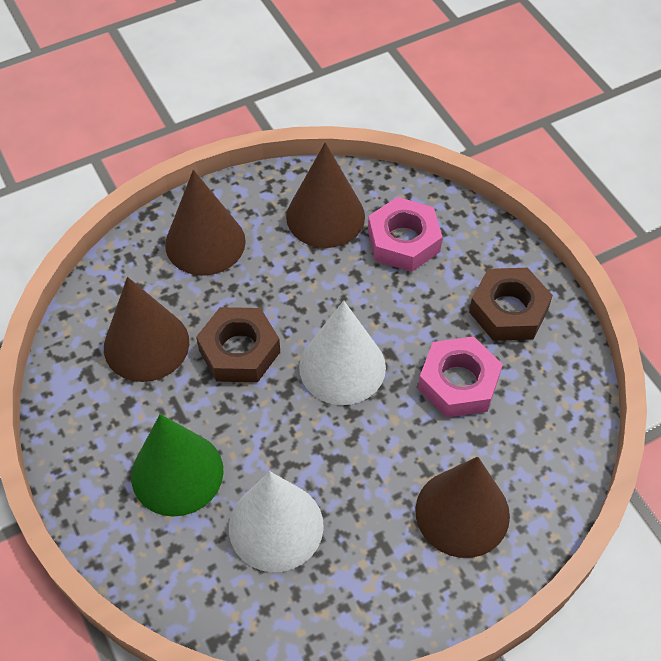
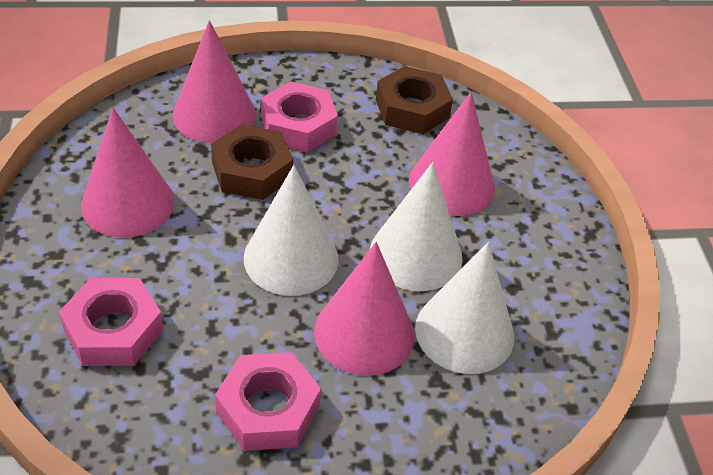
brown cone: [104,277,189,382] [165,170,246,276] [286,142,365,248] [415,457,510,558] = 4 -> none = 0
green cone: [131,414,224,517] = 1 -> none = 0
pink cone: none = 0 -> [81,108,174,238] [172,20,256,143] [314,242,415,376] [409,92,495,216] = 4
pink nut: [368,197,442,272] [418,336,503,418] = 2 -> [59,278,163,366] [215,352,321,451] [261,82,338,152] = 3
white cone: [229,471,324,572] [299,301,386,405] = 2 -> [244,165,339,296] [370,162,463,291] [415,242,514,374] = 3

